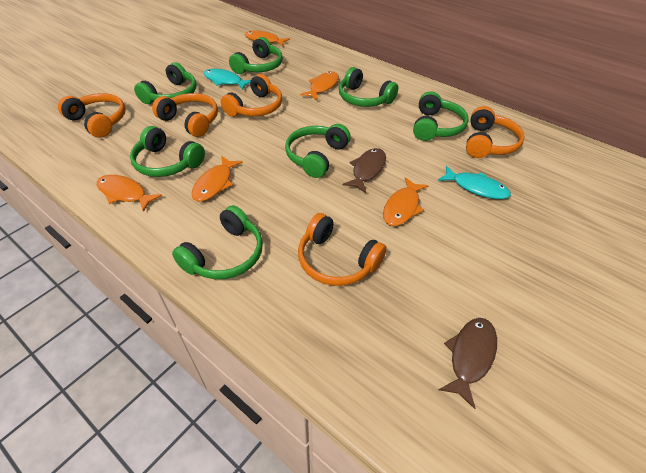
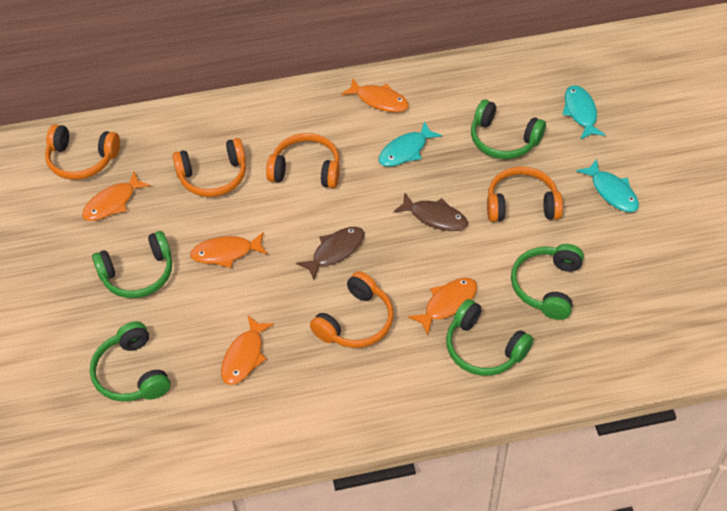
green headphones: [130,126,205,177] [134,62,197,104] [172,205,263,279] [229,37,283,74] [285,124,351,178] [339,67,398,107] [413,91,469,141] = 7 -> [90,321,171,402] [92,231,172,298] [446,299,533,376] [471,99,546,159] [511,244,584,320] = 5
turquoise fish: [204,69,251,90] [438,166,511,199] = 2 -> [379,121,442,167] [562,85,606,140] [576,159,639,212] = 3

